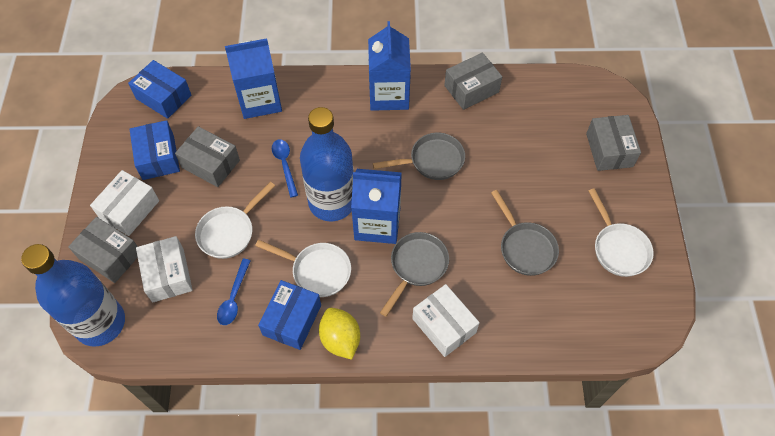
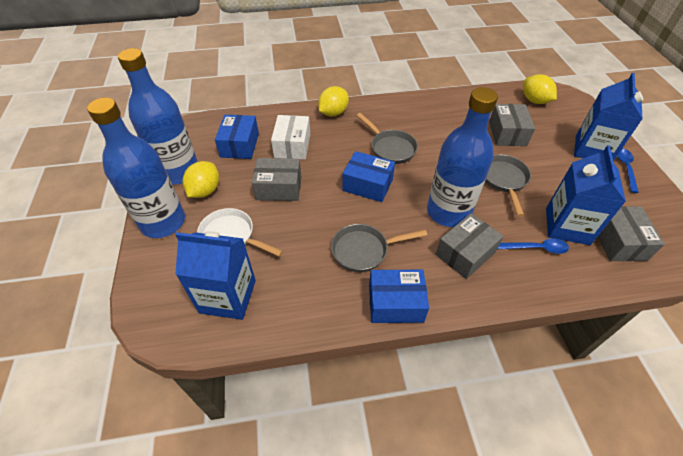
blue bottle: [21,244,125,347] [300,107,354,221] = 2 -> [87,97,185,238] [118,48,198,185] [427,87,498,227] = 3
white box: [90,170,159,236] [136,236,193,302] [412,284,480,357] = 3 -> [271,115,310,159] = 1
white pan: [195,182,275,259] [255,240,351,297] [588,188,654,277] = 3 -> [197,208,283,257] = 1
yellow lemon: [319,308,360,360] = 1 -> [182,161,219,198] [318,86,349,116] [523,74,557,104] = 3

